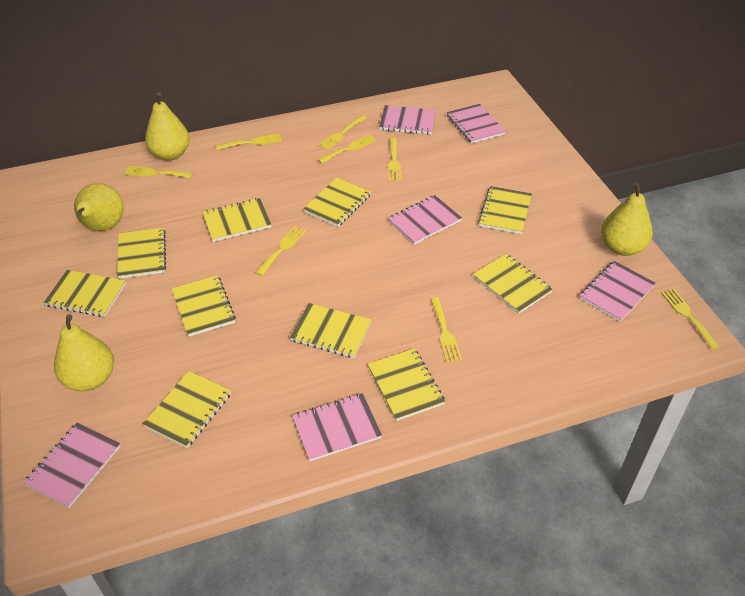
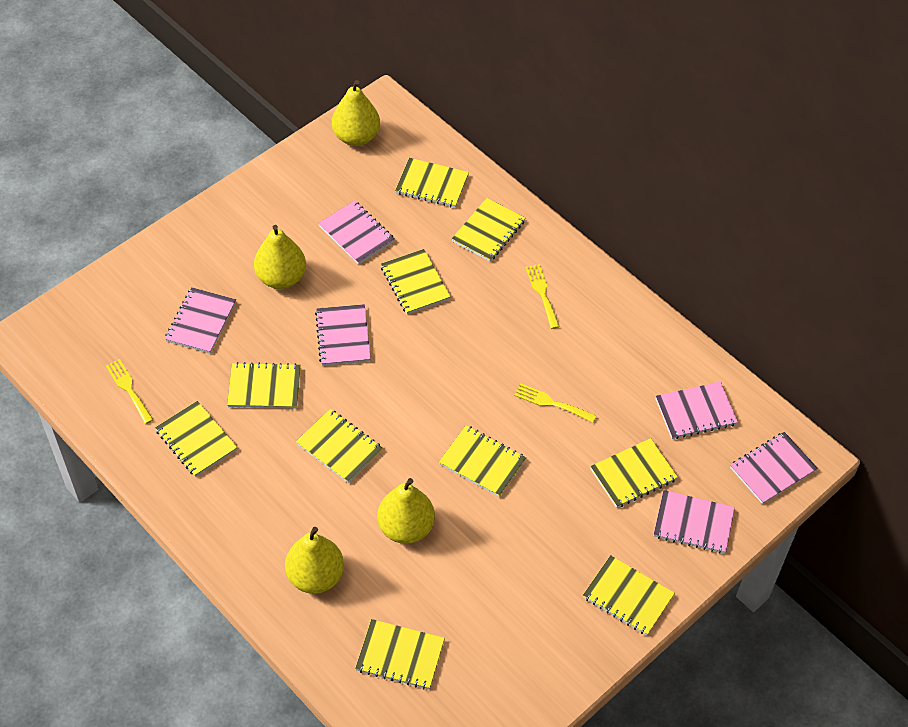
yellow fork: [124,166,193,178] [216,133,282,150] [255,226,306,276] [318,115,367,150] [318,134,377,164] [388,137,402,181] [430,297,462,362] [661,289,720,350] = 8 -> [106,359,153,424] [514,383,597,423] [525,264,560,329] = 3

